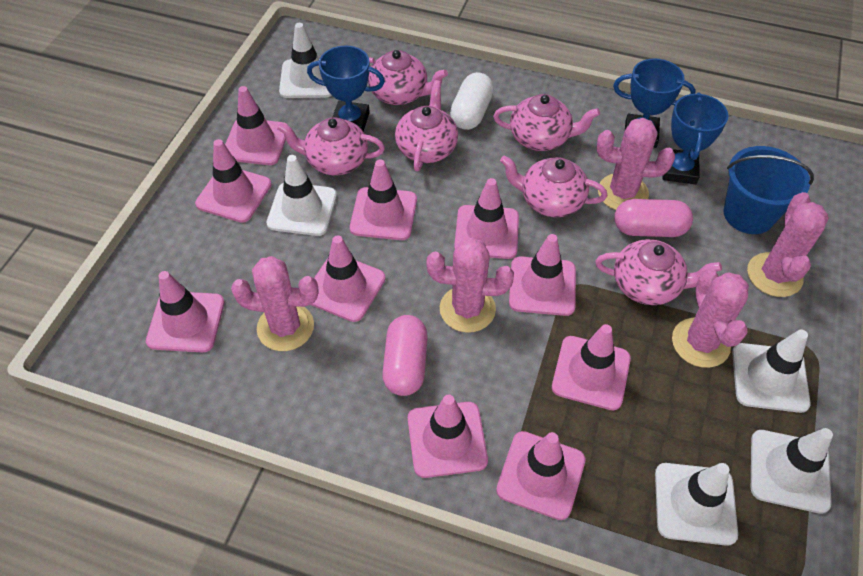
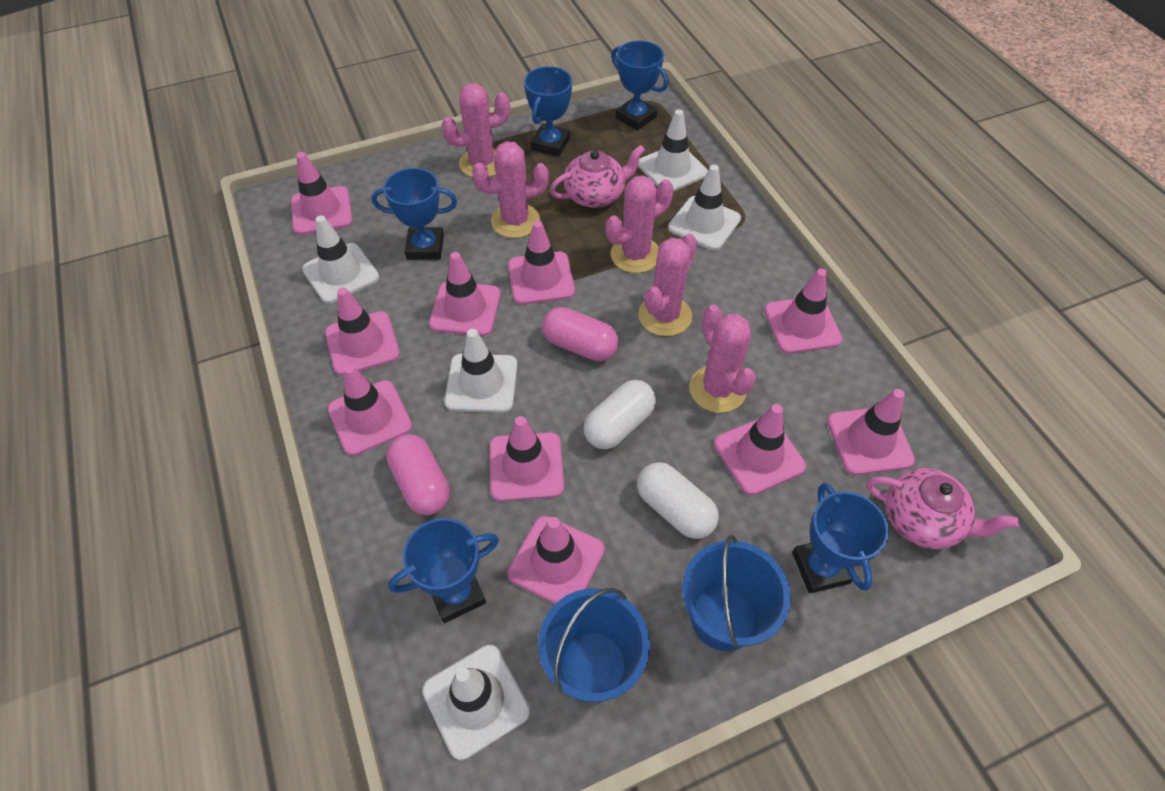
blue bucket: [724,146,814,234] = 1 -> [538,588,650,702] [682,535,791,651] = 2
blue trophy: [307,45,385,132] [613,58,696,148] [662,92,729,184] = 3 -> [371,168,457,260] [388,518,499,623] [524,66,572,157] [611,41,668,131] [792,483,889,593] = 5
pink teapot: [277,117,385,175] [368,50,448,105] [395,80,458,171] [493,94,600,151] [500,155,607,217] [595,239,722,305] = 6 -> [550,145,645,208] [866,468,1019,549] = 2
white capsule: [450,72,494,130] = 1 -> [584,380,656,449] [637,462,719,539] = 2

